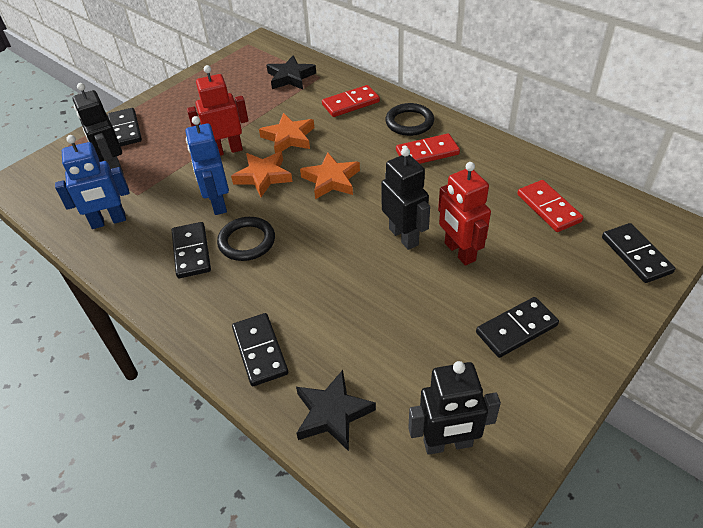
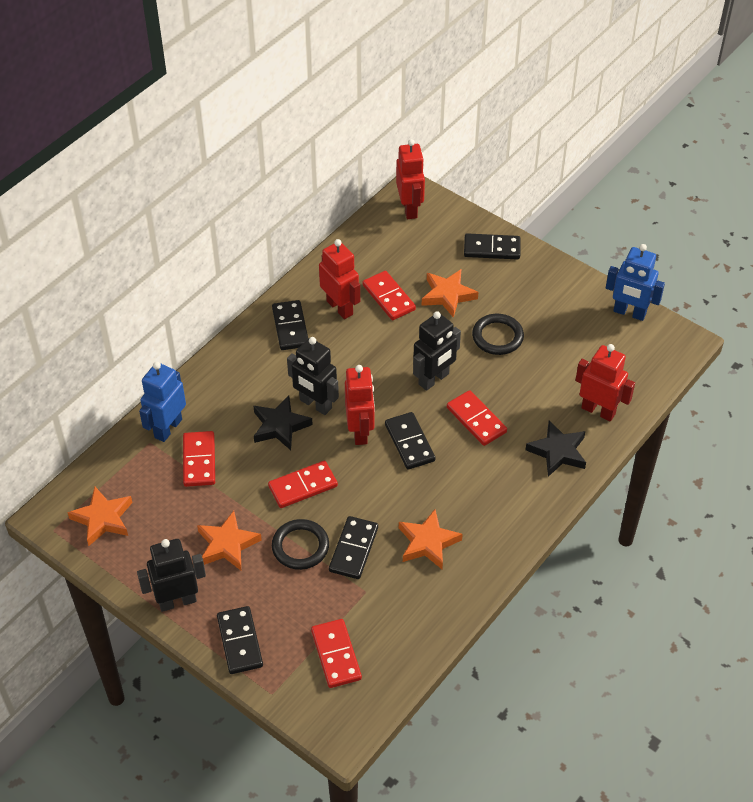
orange star: [231,152,292,197] [259,113,314,153] [300,153,360,199] = 3 -> [67,487,132,546] [197,511,262,570] [399,509,463,569] [422,269,478,318] = 4
red domino: [322,85,380,117] [396,134,460,164] [517,180,584,232] = 3 -> [183,431,215,487] [268,461,338,508] [311,619,362,688] [363,271,416,320] [447,390,507,446] = 5
red robot: [187,65,248,156] [438,162,491,266] = 2 -> [319,239,360,319] [345,365,375,445] [396,139,425,219] [575,344,635,421] = 4

